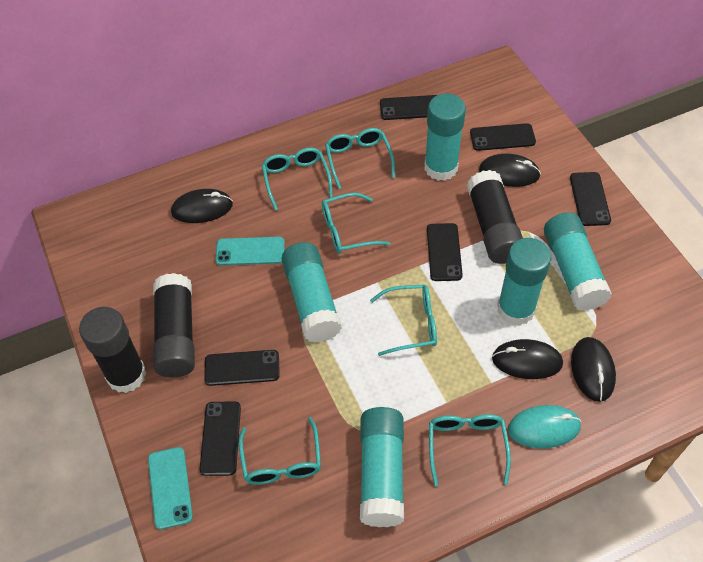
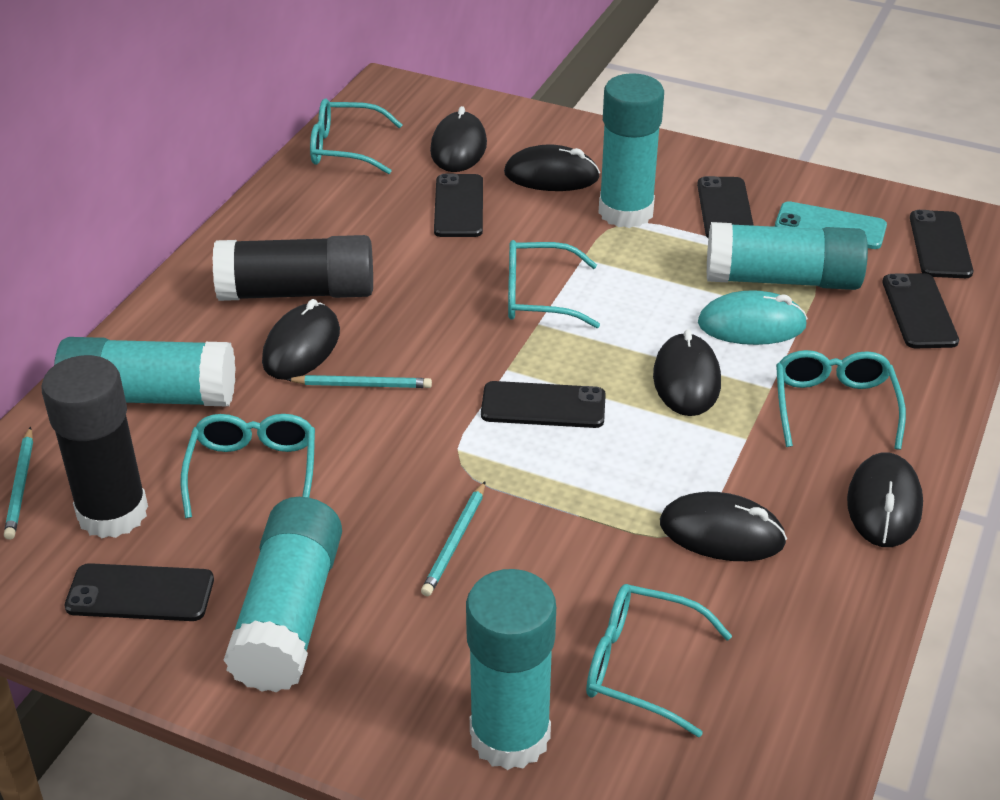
black glue stick: [79,307,146,393] [153,273,195,377] [467,170,523,264] = 3 -> [41,355,148,538] [212,235,373,301] = 2
black mouse: [171,189,233,223] [479,153,541,187] [492,339,563,379] [571,337,616,402] = 4 -> [262,299,340,380] [430,106,487,172] [504,145,600,191] [653,329,721,416] [660,492,787,561] [847,453,923,547] = 6
turquoise glasses: [239,417,321,485] [262,148,333,210] [322,193,390,254] [325,128,395,189] [370,284,437,356] [429,414,511,486] = 6 -> [181,414,315,518] [310,98,402,174] [508,240,600,328] [586,584,732,738] [776,350,906,450] = 5
turquoise pencil: none = 0 -> [4,427,33,540] [286,375,432,388] [421,482,485,596] = 3
turquoise phone: [148,447,193,529] [216,237,285,266] = 2 -> [775,201,887,249] = 1

